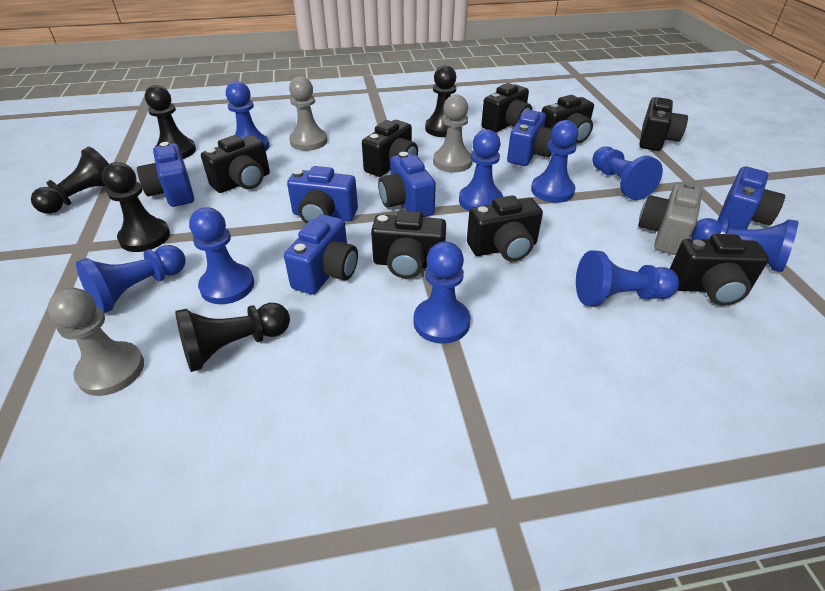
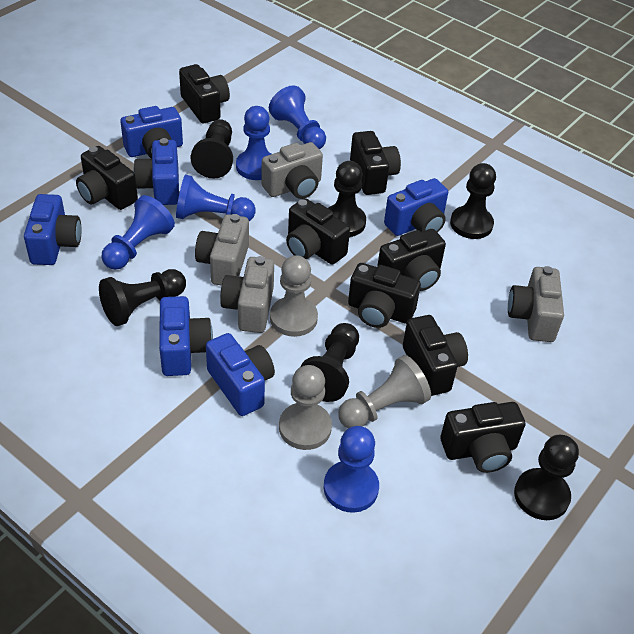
black pawn: [31,146,109,214] [102,162,170,252] [145,85,196,159] [175,303,290,372] [425,65,456,137] = 5 -> [99,269,186,326] [191,119,233,179] [300,323,359,402] [328,161,366,237] [450,163,496,239] [514,435,579,520] = 6
blue pawn: [76,245,186,313] [189,207,254,304] [226,81,269,150] [414,242,470,344] [459,129,503,211] [531,120,579,203] [576,250,679,306] [592,146,663,200] [691,218,798,272] = 9 -> [102,195,175,270] [176,175,255,221] [236,106,271,180] [269,85,326,149] [324,426,379,513] = 5
grey camera: [638,182,702,255] = 1 -> [195,214,249,286] [220,256,274,333] [261,142,323,199] [508,266,564,342] = 4

